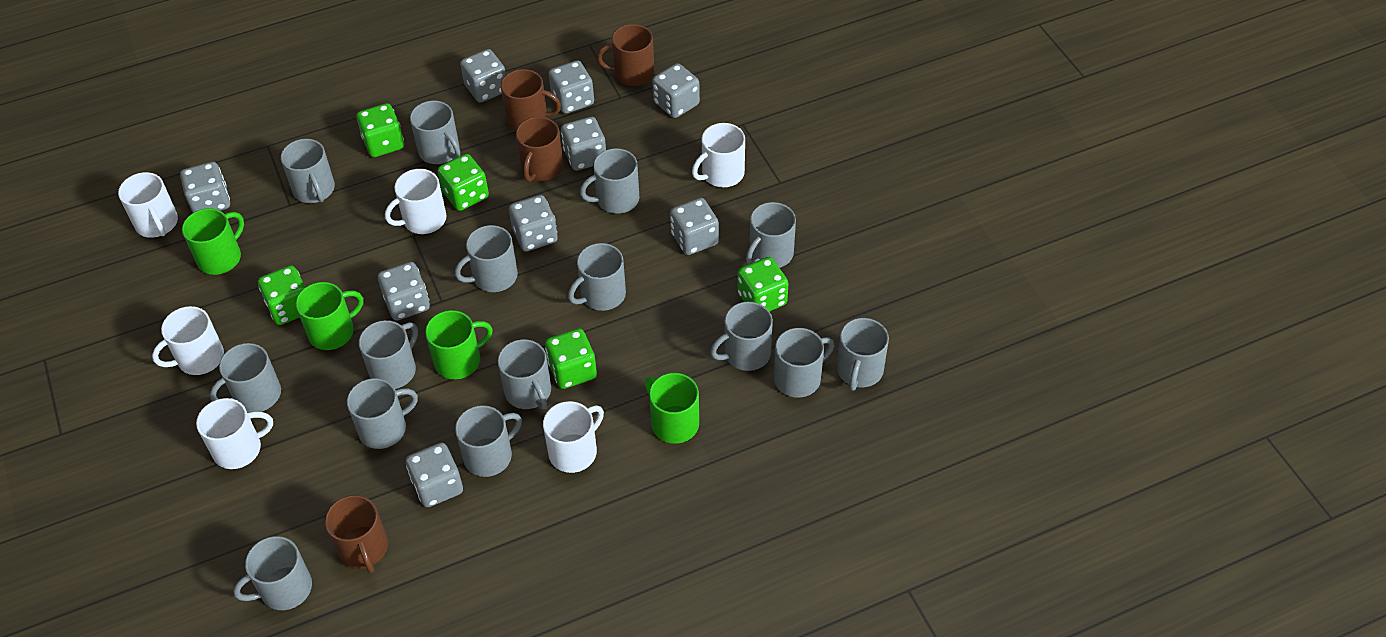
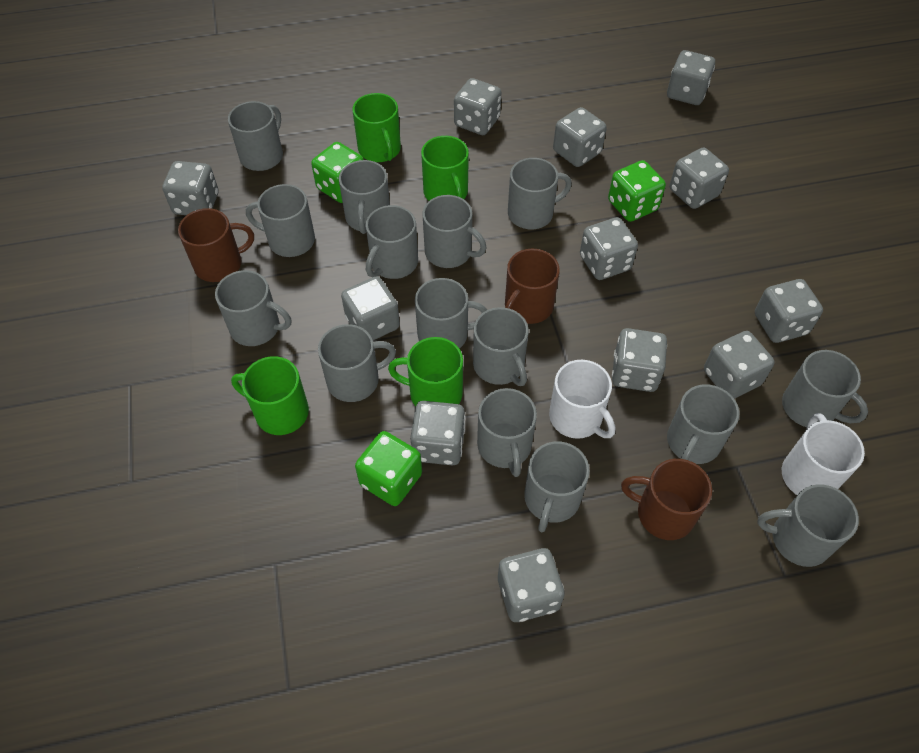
brown mug: [325,495,388,573] [501,69,561,130] [516,117,563,182] [597,24,654,86] = 4 -> [178,208,254,282] [505,248,560,324] [621,459,712,540] = 3
green dice: [258,265,305,325] [356,103,404,157] [437,154,489,211] [545,328,597,389] [737,257,788,312] = 5 -> [311,142,364,203] [355,431,422,506] [608,160,666,222] = 3
grey dice: [180,162,230,213] [378,262,430,321] [406,443,463,507] [460,49,506,103] [509,195,558,252] [548,60,594,114] [561,117,606,171] [652,63,700,118] [670,198,719,255] = 9 -> [162,161,218,215] [341,276,400,340] [410,401,465,466] [454,78,502,135] [498,548,565,622] [553,107,607,167] [580,217,638,280] [612,328,667,392] [667,50,715,105] [669,148,729,209] [704,331,775,399] [755,279,823,343] = 12
white mug: [118,172,178,238] [152,306,224,375] [196,398,273,469] [385,169,446,234] [543,401,604,473] [692,123,745,187] = 6 -> [549,360,615,439] [782,413,865,495] = 2

